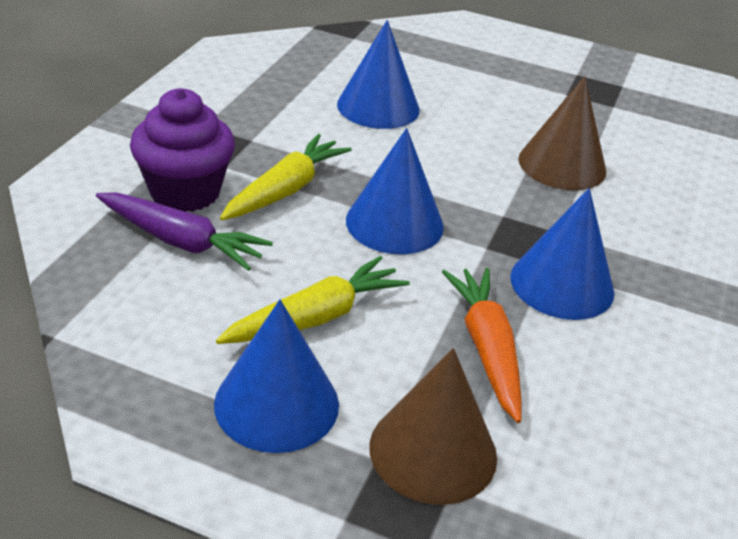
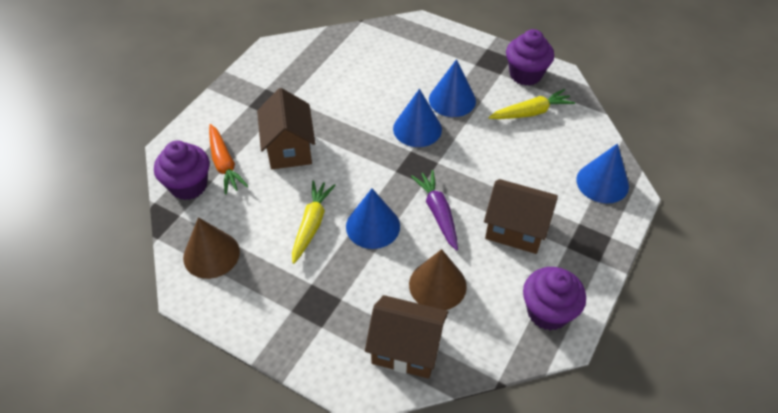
brown house: none = 0 -> [257,88,315,169] [365,295,448,379] [484,179,558,254] = 3
purple cupcake: [130,88,235,212] = 1 -> [154,140,210,200] [506,29,554,86] [523,267,586,331] = 3

